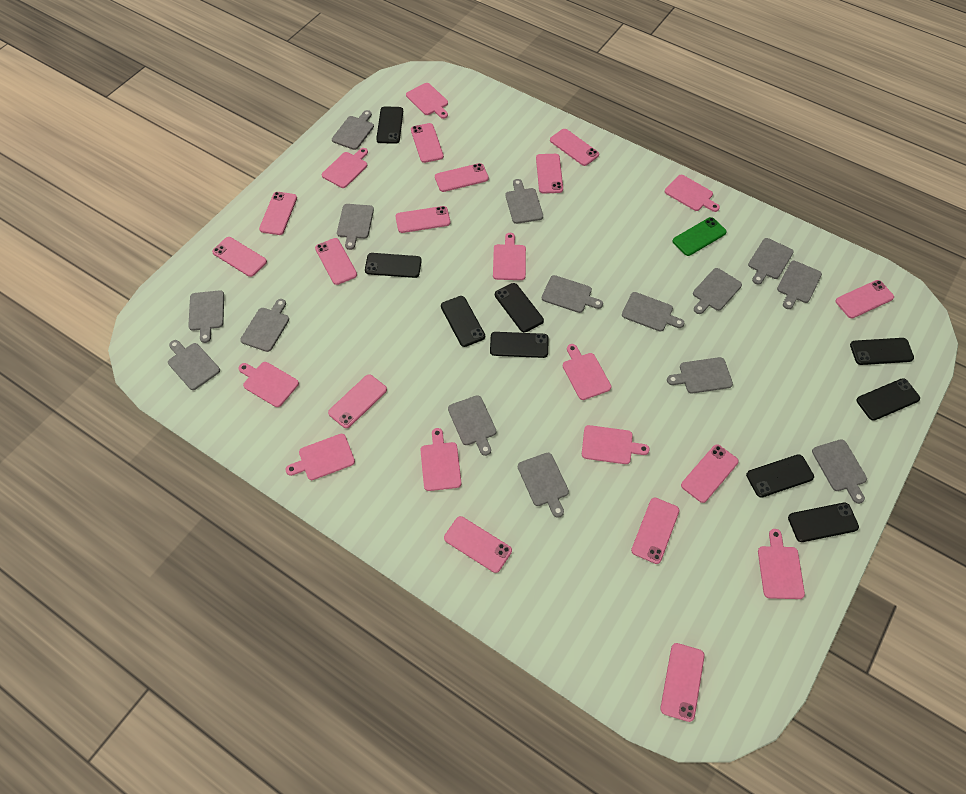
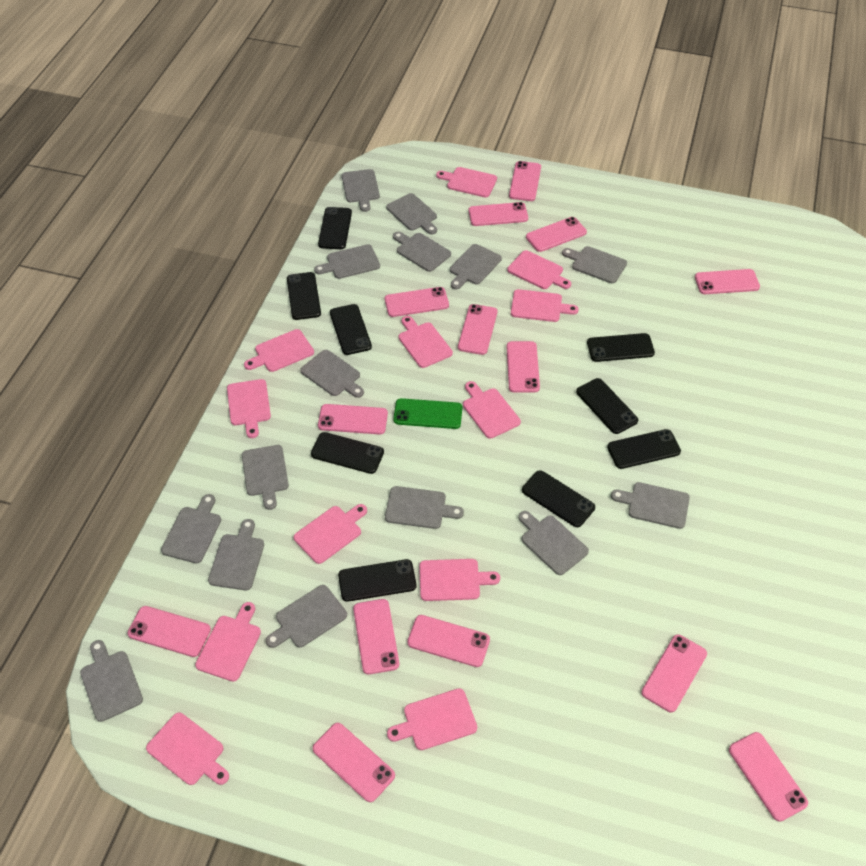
pink cutting board: [238,362,299,407] [286,434,355,480] [322,148,368,188] [406,83,448,119] [421,428,461,491] [493,233,526,280] [563,344,612,400] [582,425,650,464] [665,175,720,212] [758,529,805,599] = 10 -> [146,712,229,785] [195,602,261,682] [227,379,271,438] [244,329,314,372] [294,504,367,564] [387,688,477,750] [399,316,453,368] [419,559,500,601] [436,167,497,197] [463,381,521,439] [507,250,571,289] [511,289,579,322] = 12

